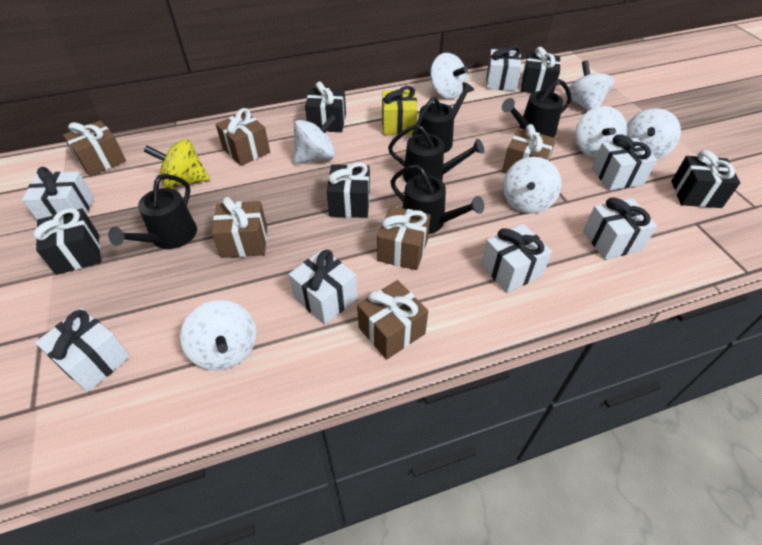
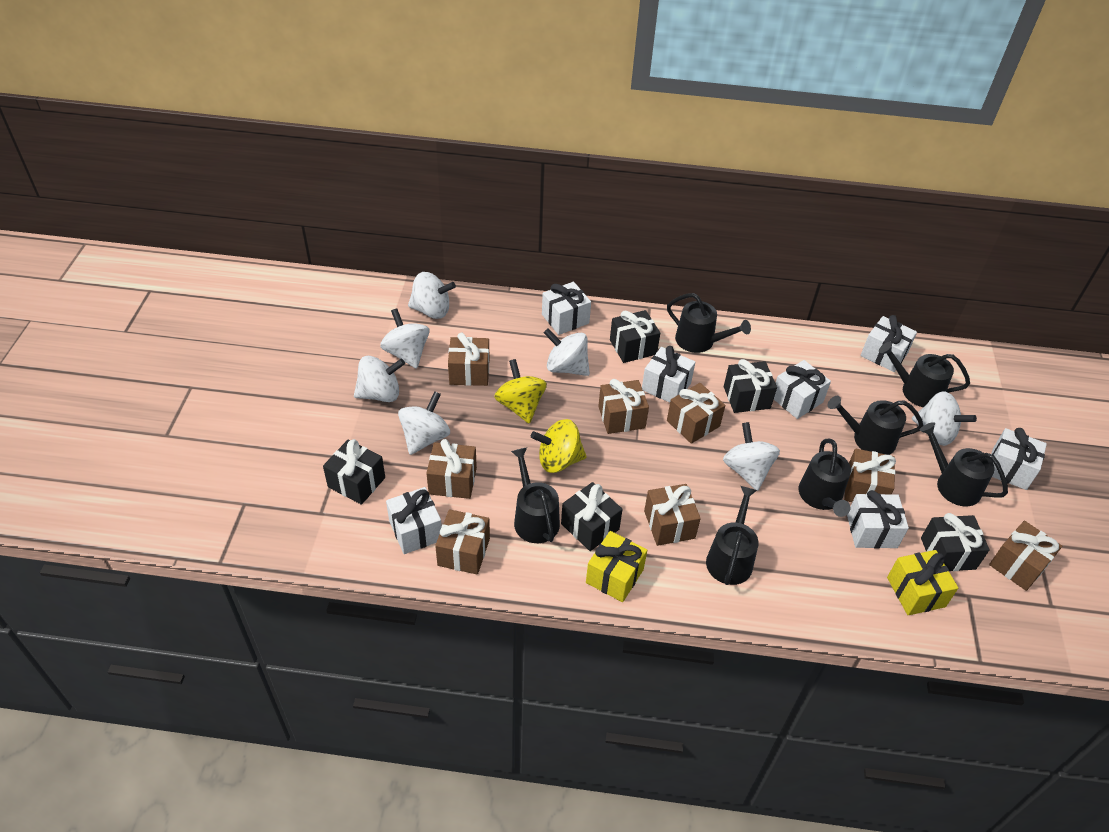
black watering can: [108,174,197,249] [388,124,484,183] [391,164,484,234] [412,82,474,153] [502,79,572,138] = 5 -> [511,447,560,543] [667,293,751,353] [706,486,759,585] [799,438,851,517] [828,396,923,455] [879,342,970,407] [920,422,1008,506] = 7
brown gift: [63,121,126,176] [211,197,267,258] [216,108,270,166] [357,280,428,360] [377,206,430,270] [502,124,556,174] = 6 -> [426,439,477,499] [435,509,490,575] [448,333,490,386] [598,379,649,434] [644,484,701,546] [667,383,725,444] [845,449,896,502] [989,521,1062,591] = 8
yellow gift: [382,86,417,135] = 1 -> [586,531,647,602] [887,550,958,615] = 2
yellow spinning top: [143,139,210,188] = 1 -> [494,359,547,424] [531,419,587,473] = 2

